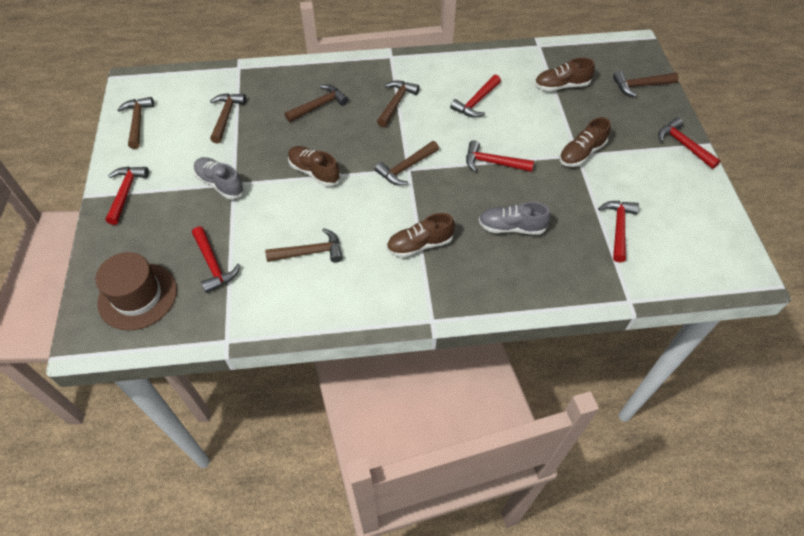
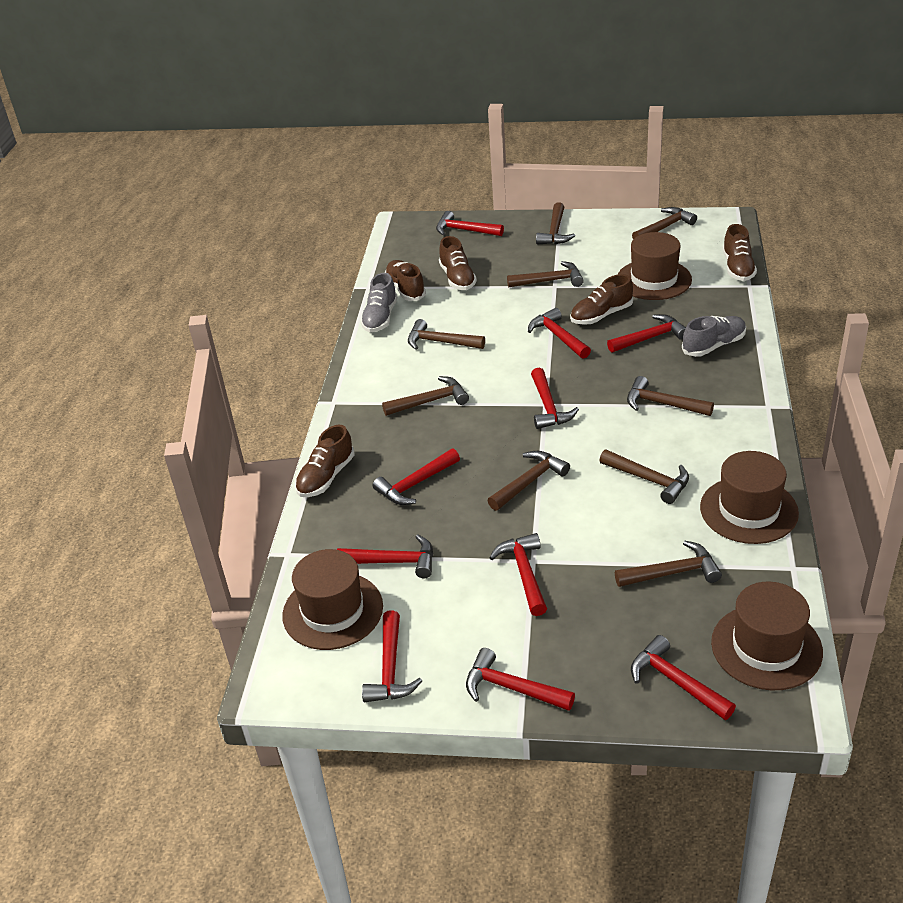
brown hammer: [117,97,154,149] [210,93,246,144] [265,228,343,263] [285,84,348,122] [375,141,439,186] [377,80,420,127] [613,71,679,97] = 7 -> [382,376,469,416] [408,319,485,350] [487,451,570,511] [507,261,584,288] [536,202,575,245] [599,450,689,504] [615,541,722,587] [627,376,714,416] [632,207,697,239] = 9
brown hat: [96,252,177,330] = 1 -> [282,549,383,650] [618,232,692,300] [700,451,799,544] [711,582,823,690] = 4
brown shoe: [288,146,341,187] [387,213,455,258] [535,58,595,91] [559,117,610,167] = 4 -> [295,425,355,497] [385,260,426,301] [439,236,477,290] [570,274,633,325] [722,224,757,281] = 5
red hammer: [105,167,149,225] [192,227,240,293] [450,75,501,118] [466,140,534,172] [598,201,639,262] [658,118,721,169] = 6 -> [337,534,433,578] [362,610,422,702] [373,448,460,505] [436,211,504,236] [466,648,575,711] [489,533,547,616] [528,308,591,359] [531,368,579,429] [607,314,686,353] [631,635,736,720] = 10

